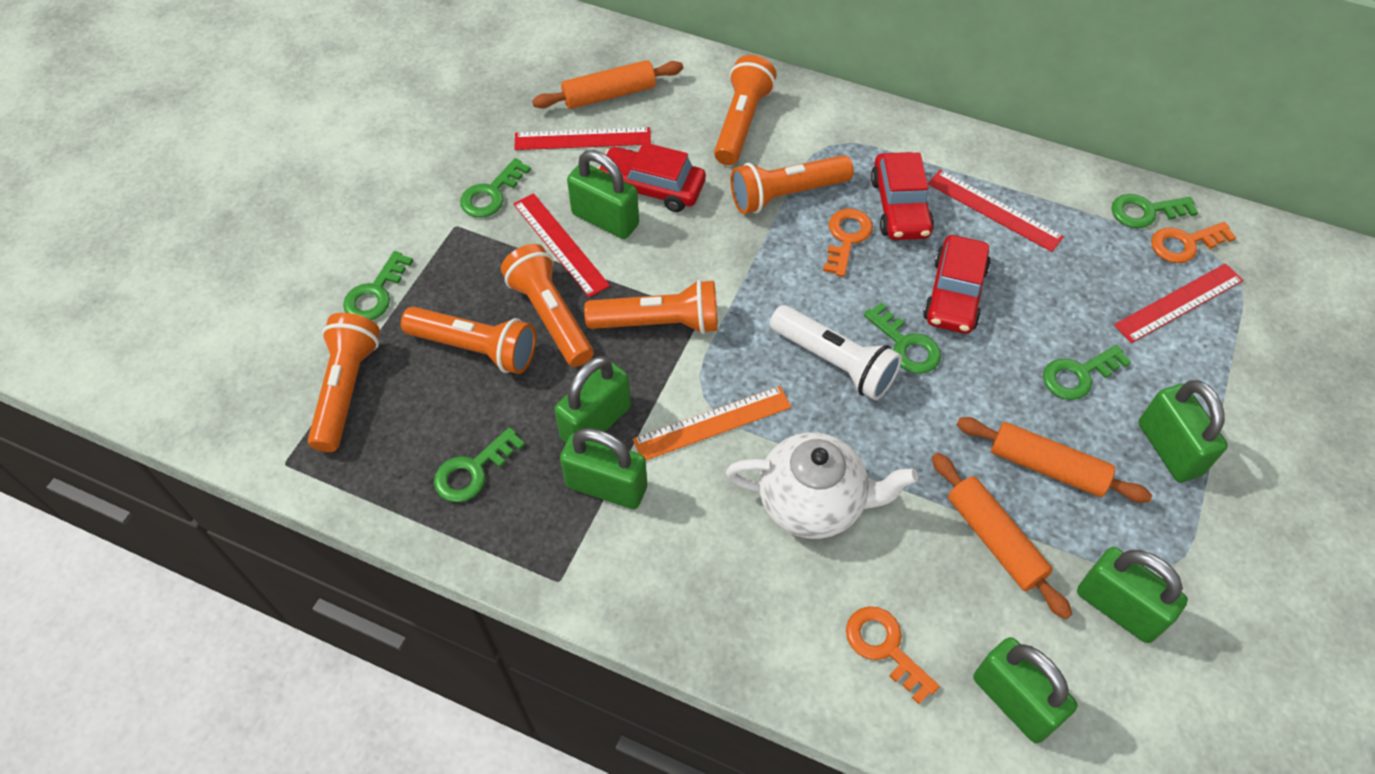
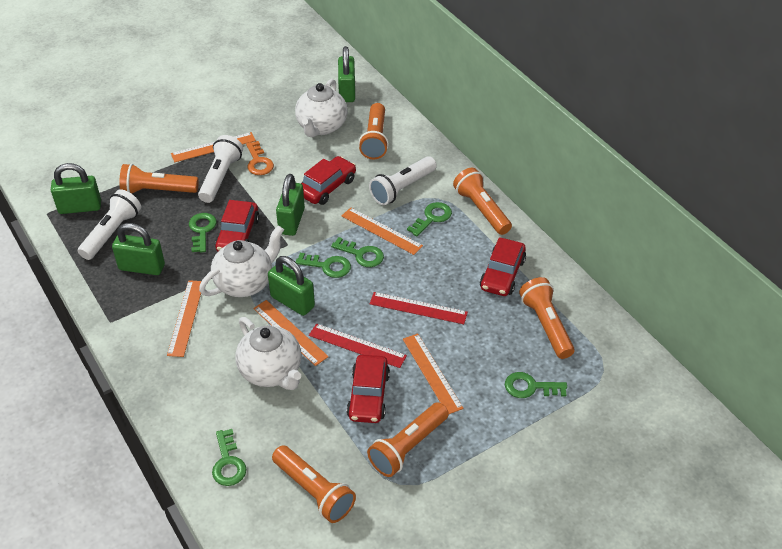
green padlock: [554,356,631,443] [560,428,647,509] [567,150,639,239] [973,637,1078,743] [1077,547,1188,643] [1138,380,1228,483] = 6 -> [51,163,101,214] [112,223,165,275] [268,256,315,316] [276,174,305,236] [338,46,355,102] = 5
orange key: [823,209,873,277] [846,606,940,704] [1151,222,1237,263] = 3 -> [246,141,274,175] = 1
orange rolling pin: [532,60,683,109] [932,453,1072,619] [957,417,1152,503] = 3 -> none = 0
orange ruler: [633,386,791,460] = 1 -> [167,280,201,357] [171,132,256,162] [253,300,329,366] [342,207,423,255] [403,333,463,414] = 5
red car: [598,142,706,212] [871,152,934,240] [923,235,991,334] = 3 -> [215,200,259,251] [301,156,356,205] [347,355,390,423] [480,237,526,296] = 4
red ruler: [513,193,610,297] [514,127,651,150] [928,170,1064,252] [1114,263,1244,343] = 4 -> [309,323,407,368] [369,292,468,324] = 2
white flashlight: [770,305,902,401] = 1 -> [78,189,141,260] [198,135,243,203] [369,156,437,205] = 3
white teapot: [726,433,918,539] = 1 -> [199,226,284,297] [235,317,301,390] [295,79,348,137] = 3

